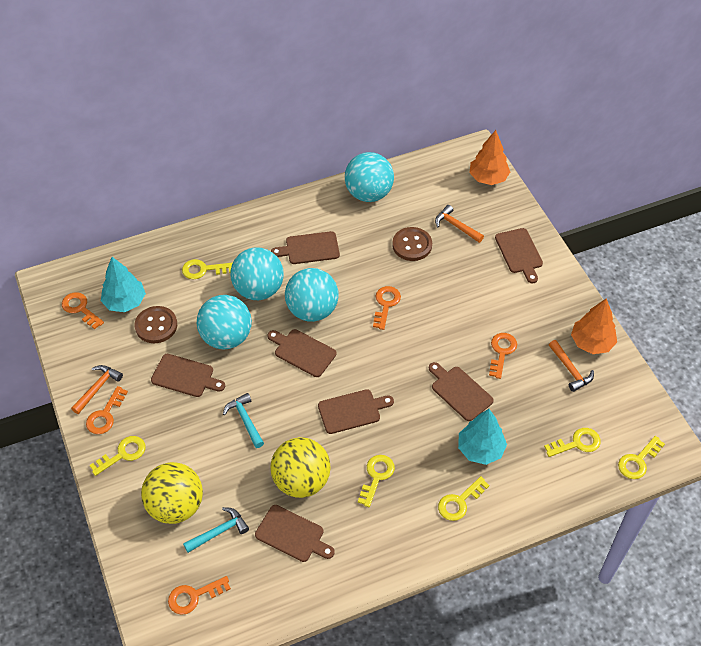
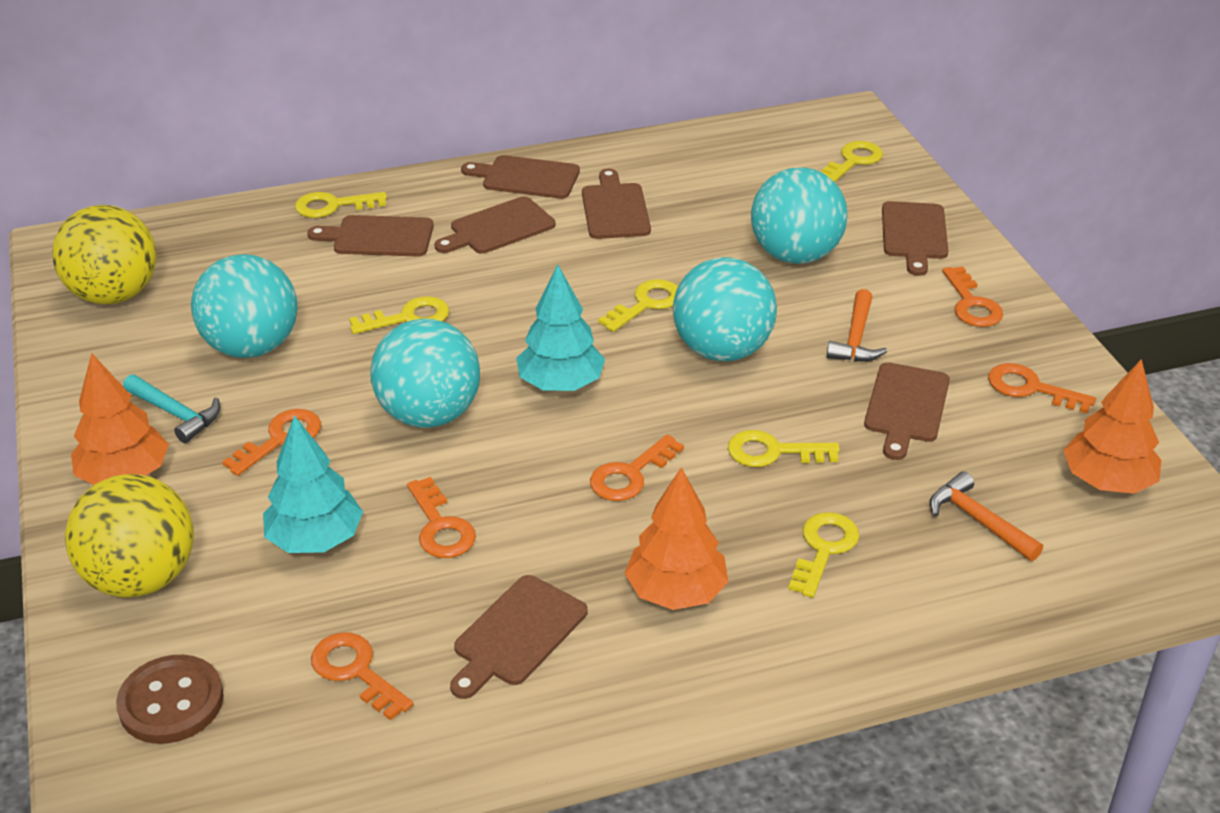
brown button: [135,306,177,343] [392,227,432,261] = 2 -> [116,655,224,744] = 1
orange hammer: [71,365,123,414] [435,205,484,243] [549,340,594,392] = 3 -> [827,289,887,362] [930,471,1043,561] = 2
orange key: [62,292,104,329] [86,386,128,434] [168,576,231,615] [373,286,401,330] [489,333,517,379] = 5 -> [222,409,321,476] [311,632,413,721] [407,477,476,558] [590,434,684,501] [942,266,1003,327] [988,363,1096,414] = 6
orange tree: [469,130,510,185] [571,298,617,354] = 2 -> [71,354,169,485] [625,467,729,610] [1063,359,1161,494] = 3
turquoise hammer: [183,507,249,553] [223,393,264,448] = 2 -> [123,374,220,443] = 1

